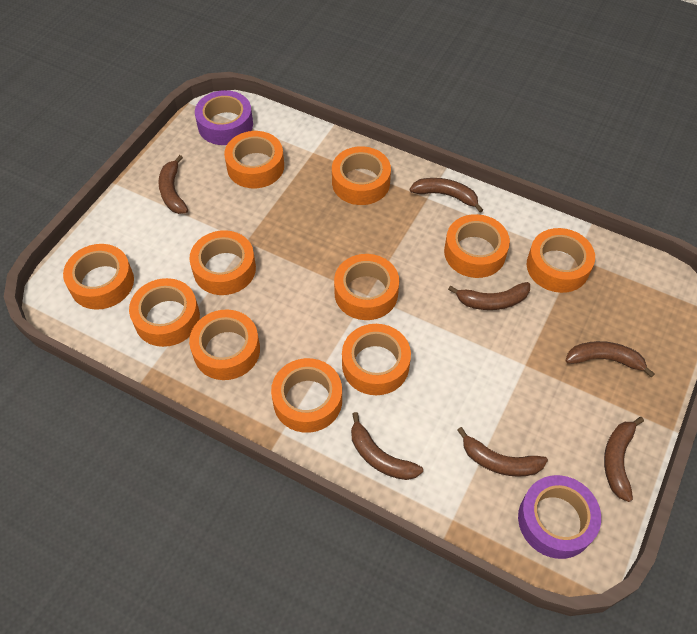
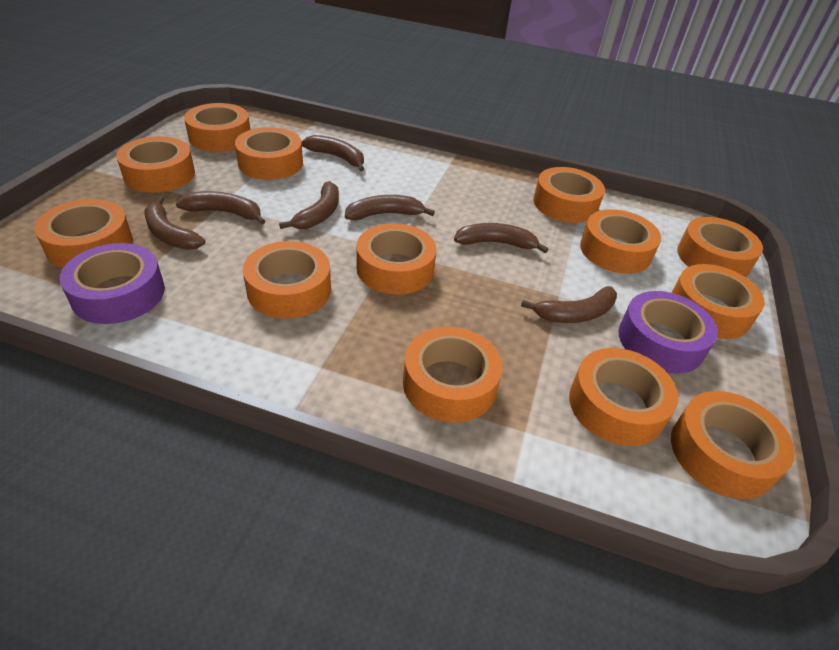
orange tape: [63,244,134,310] [129,278,200,347] [189,309,260,380] [190,230,256,295] [224,131,284,188] [271,358,342,433] [332,146,391,205] [334,254,399,320] [342,324,411,395] [444,214,510,278] [527,228,595,293] = 11 -> [34,199,133,268] [116,136,195,193] [184,103,250,152] [235,127,303,180] [243,241,331,318] [357,223,436,295] [403,327,502,423] [533,167,605,223] [569,348,679,446] [580,209,661,274] [671,391,795,499] [672,264,765,339] [677,217,763,277] = 13

